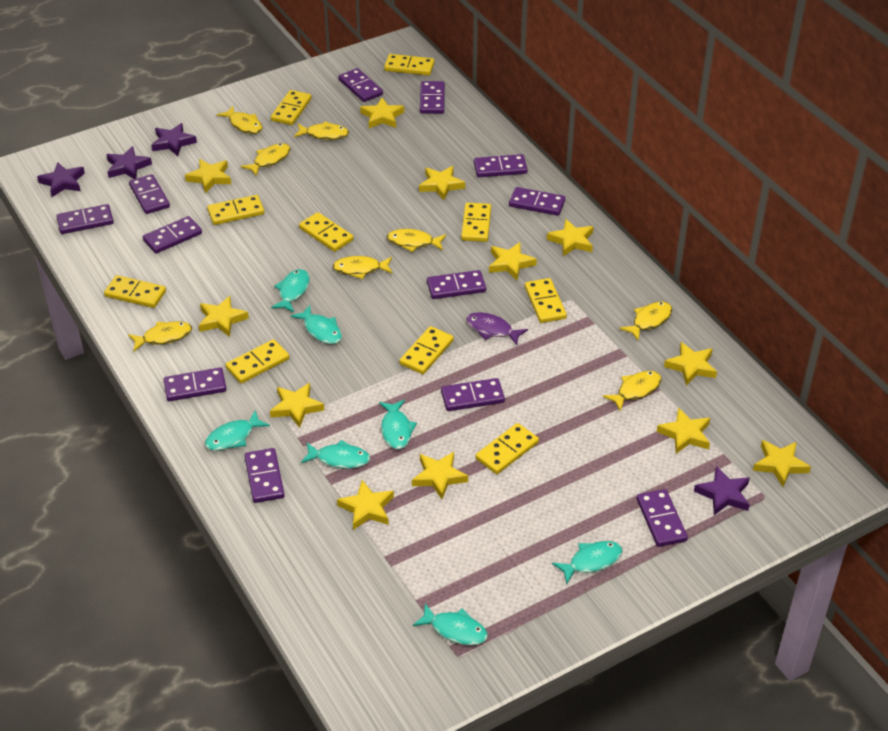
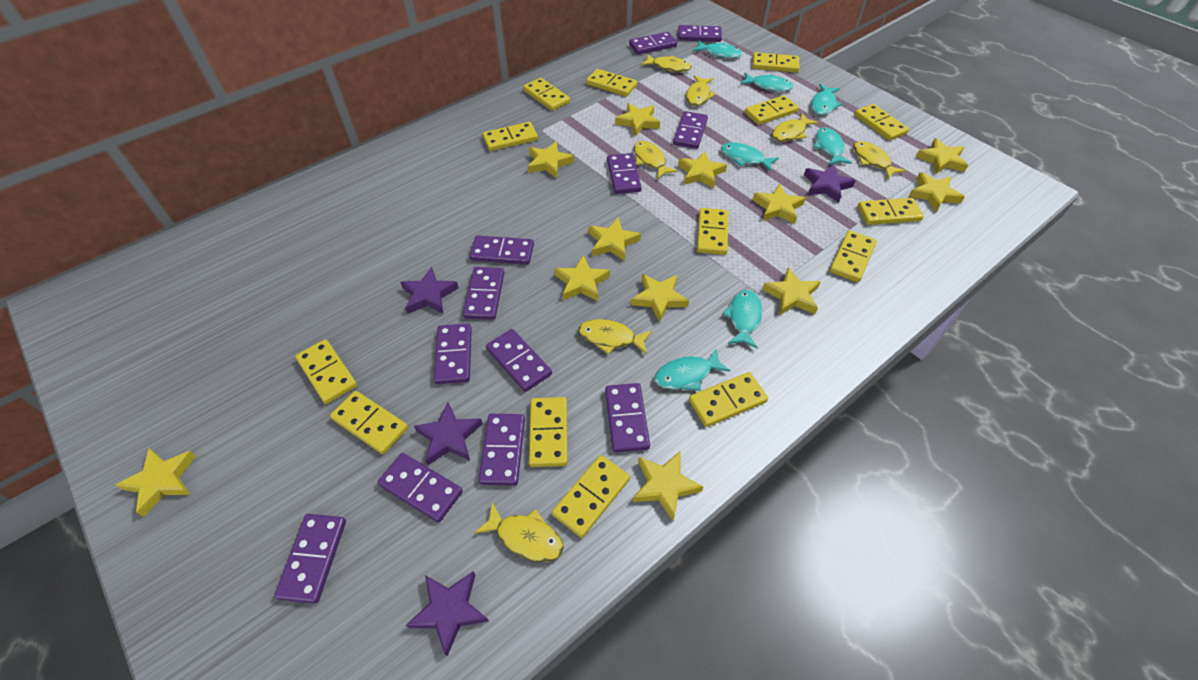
purple fish: [466,312,528,345] = 1 -> none = 0
yellow domino: [104,275,166,308] [207,195,264,225] [226,339,289,383] [271,90,312,125] [299,212,354,252] [384,54,435,76] [400,326,454,374] [461,203,491,242] [476,423,539,474] [525,278,567,323] = 10 -> [295,339,357,404] [330,391,408,454] [482,122,538,151] [523,78,570,111] [529,397,568,467] [552,455,630,538] [586,69,637,97] [689,372,768,427] [697,208,728,255] [745,95,799,125] [752,52,799,73] [830,230,877,282] [854,104,909,141] [858,198,924,225] = 14
yellow fish: [128,321,192,351] [217,106,263,134] [241,143,290,176] [294,121,349,140] [333,256,393,279] [387,229,446,252] [603,371,661,411] [619,302,672,340] = 8 -> [474,503,564,562] [578,319,652,354] [634,141,678,178] [641,54,692,72] [686,76,716,106] [772,113,819,142] [854,141,906,179] = 7

